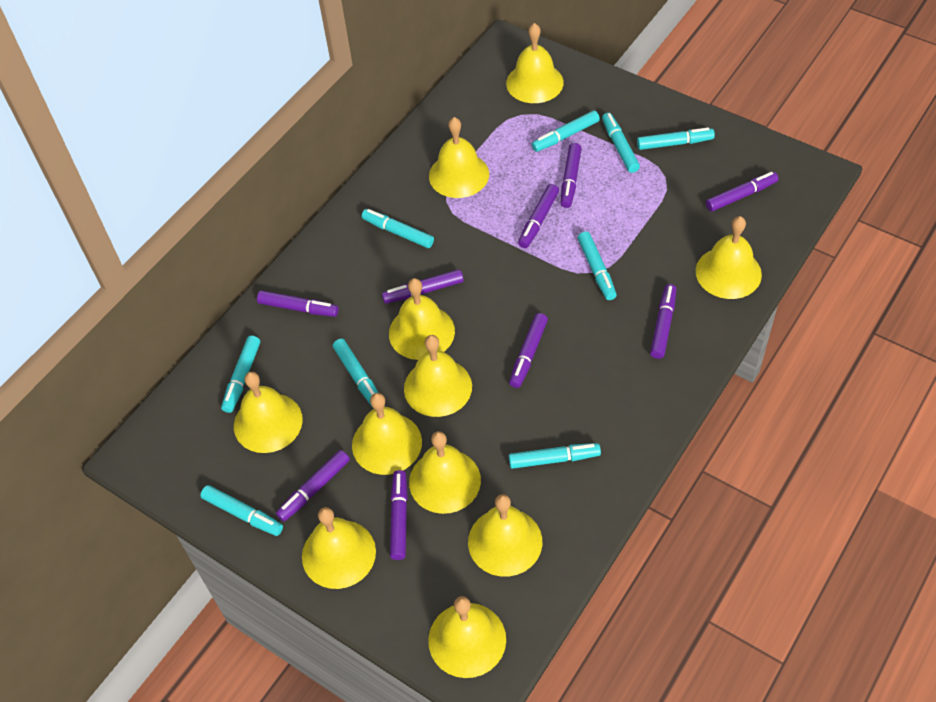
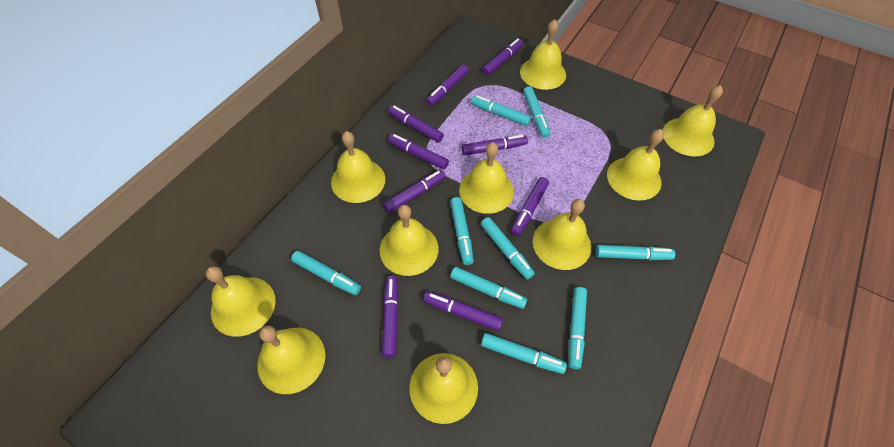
yellow bell: [234,372,303,453] [302,507,376,589] [352,393,422,475] [389,278,455,360] [404,335,472,417] [409,431,481,514] [428,596,506,678] [429,117,489,198] [468,494,542,577] [506,23,564,103] [696,216,762,299] = 11 -> [206,266,276,337] [257,326,325,394] [331,131,385,203] [380,205,439,276] [409,353,478,424] [459,142,514,214] [520,19,566,90] [533,199,591,270] [607,129,664,200] [663,85,723,156] = 10

